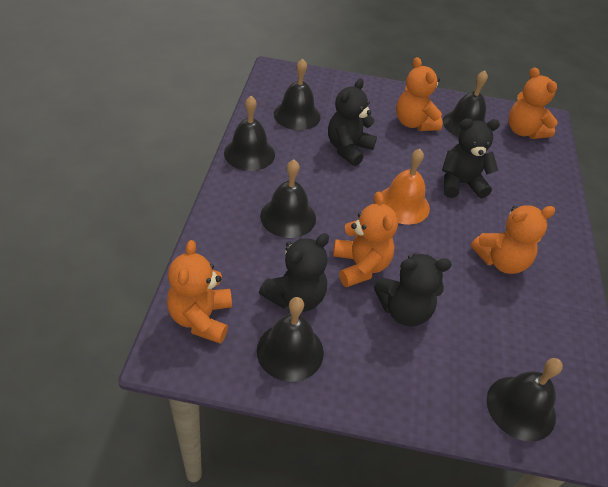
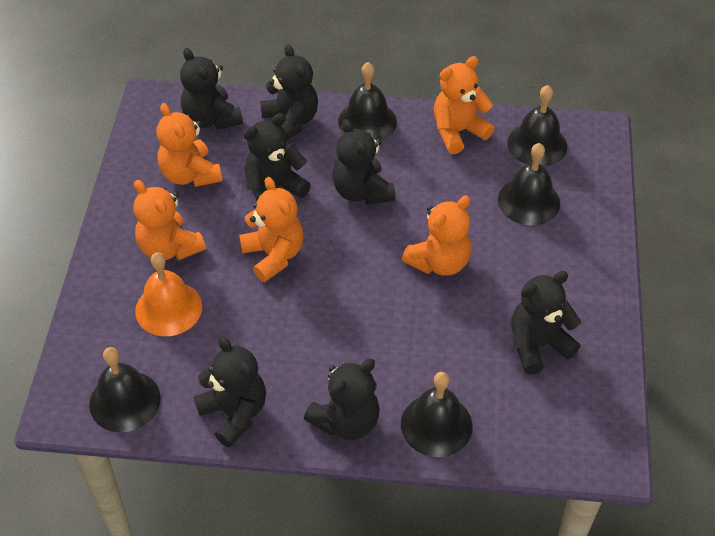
black bell: [224,96,275,171] [257,297,324,382] [260,160,316,238] [274,59,321,130] [443,70,488,137] [486,358,563,442] = 6 -> [89,347,161,432] [338,62,397,141] [401,372,472,457] [498,143,560,225] [507,85,567,167] = 5
black teddy bear: [259,233,329,312] [328,78,377,166] [374,253,452,327] [442,118,500,198] = 4 -> [180,48,243,130] [193,336,266,448] [244,113,311,200] [260,44,318,139] [304,359,380,440] [333,119,395,205] [511,271,581,375] = 7

